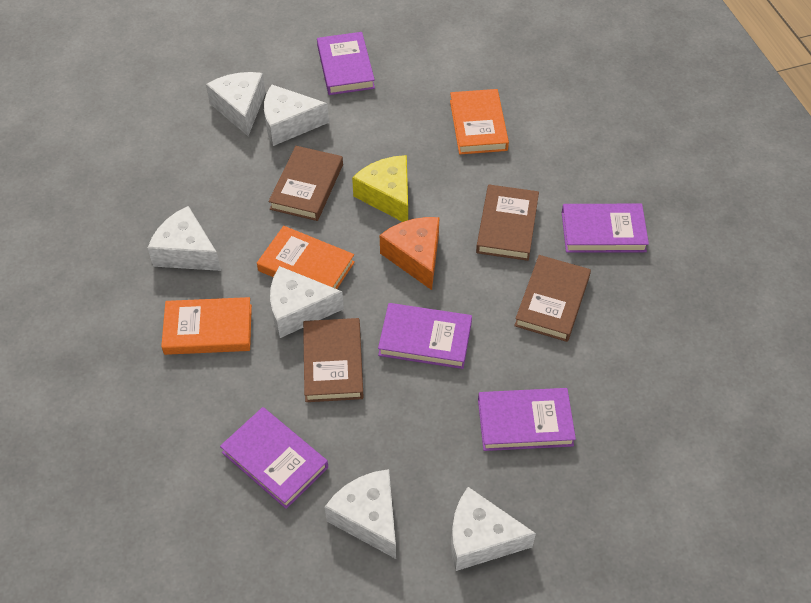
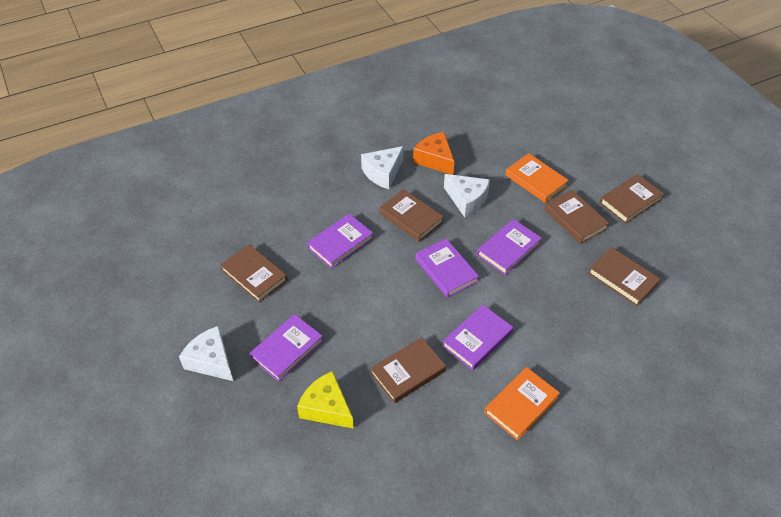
brown book: [268,146,343,221] [303,318,364,402] [476,185,539,261] [514,255,591,342] = 4 -> [220,244,288,303] [370,337,446,403] [380,189,444,242] [544,190,609,244] [588,247,660,306] [600,174,664,224] = 6
orange book: [161,297,252,355] [257,226,355,289] [450,89,509,154] = 3 -> [484,367,560,440] [505,153,569,203] = 2
white cheese: [147,206,221,271] [206,72,266,136] [264,84,329,146] [270,266,344,338] [325,469,396,559] [451,487,536,571] = 6 -> [179,326,233,381] [361,146,404,189] [444,174,490,218] = 3

